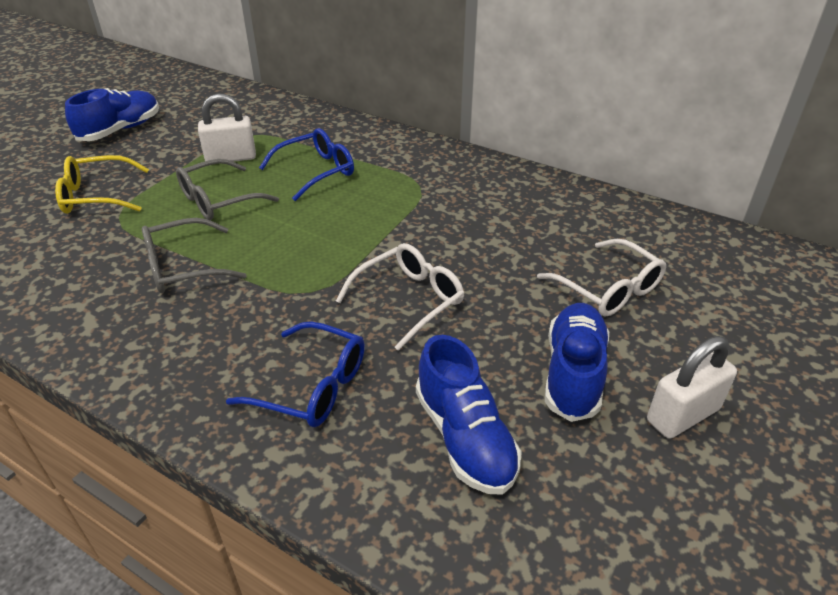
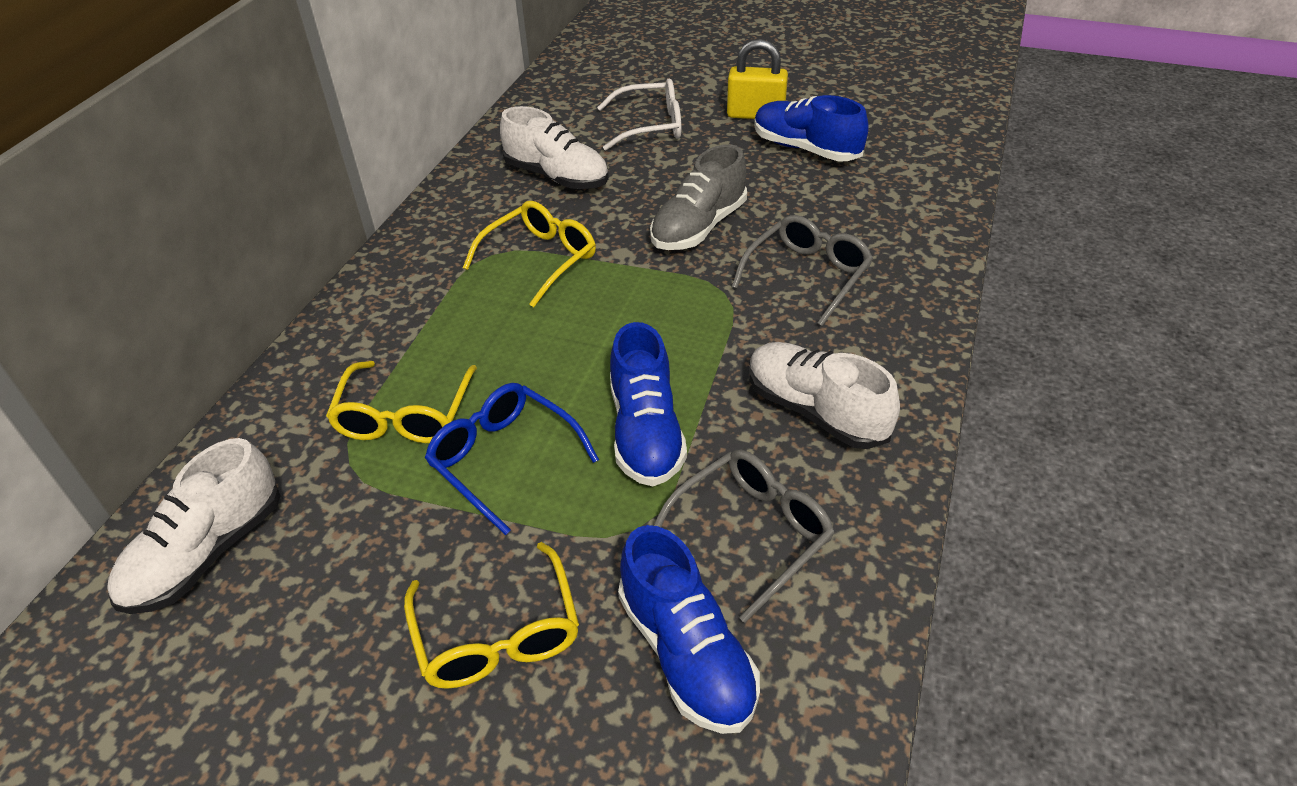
blue glasses: [226,321,365,427] [259,128,354,201] = 2 -> [425,383,599,535] = 1
grey shoe: none = 0 -> [650,144,747,250] = 1
white glasses: [336,243,464,351] [537,239,666,317] = 2 -> [597,79,681,151] = 1
white padlock: [198,93,256,162] [647,336,737,439] = 2 -> none = 0
white shoe: none = 0 -> [107,438,281,614] [500,106,609,189] [749,342,900,449] = 3
yellow glasses: [55,155,149,214] = 1 -> [326,361,477,443] [404,542,579,689] [463,201,596,307] = 3
yellow padlock: none = 0 -> [727,39,788,119] = 1

